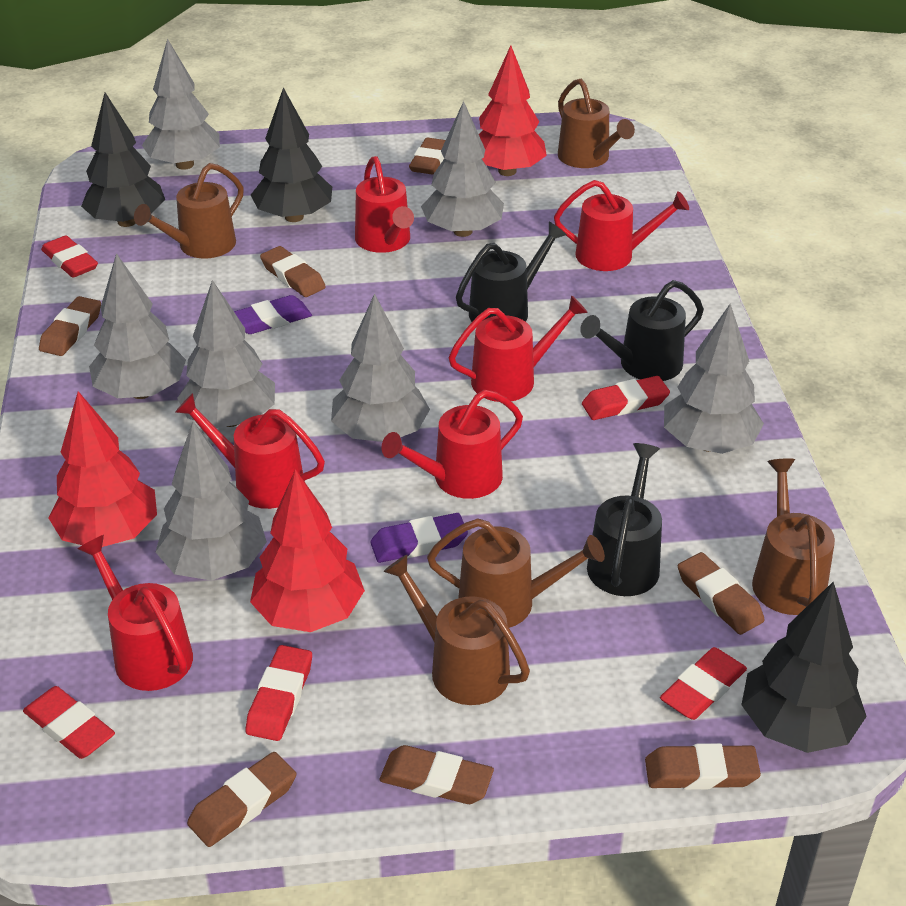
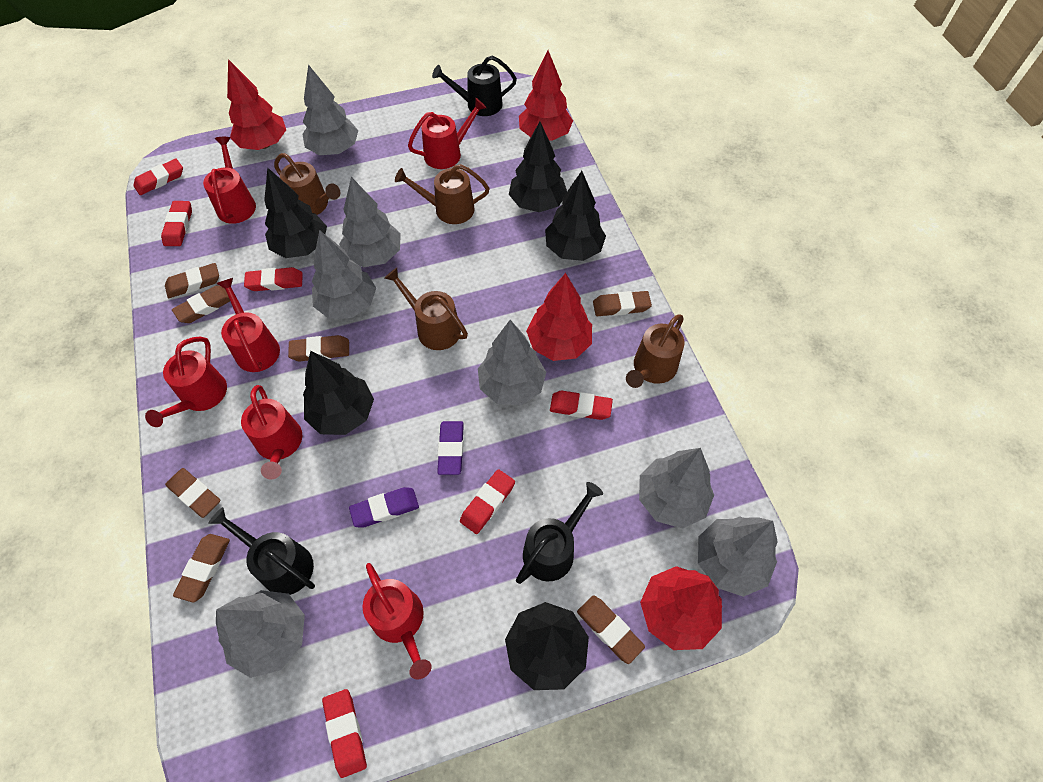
black tree: [81,93,165,227] [251,87,332,222] [741,582,867,753] = 3 -> [264,167,327,258] [303,351,374,435] [505,602,589,690] [509,121,567,212] [545,171,606,261] = 5
brown watering can: [134,163,244,258] [383,555,530,705] [427,519,605,628] [558,79,635,168] [752,458,835,615] = 5 -> [274,153,340,215] [384,268,468,350] [395,164,489,224] [626,314,685,388] = 4
red eraser: [23,686,115,759] [41,235,98,278] [245,645,312,741] [582,376,670,420] [660,647,747,720] = 5 -> [133,159,183,195] [161,201,192,246] [244,267,303,291] [322,689,367,778] [460,469,515,534] [550,391,613,420] = 6
red tree: [49,391,157,547] [250,469,365,632] [479,45,547,176] = 3 -> [227,59,286,150] [519,50,573,141] [526,273,592,361] [640,566,722,650] = 4

